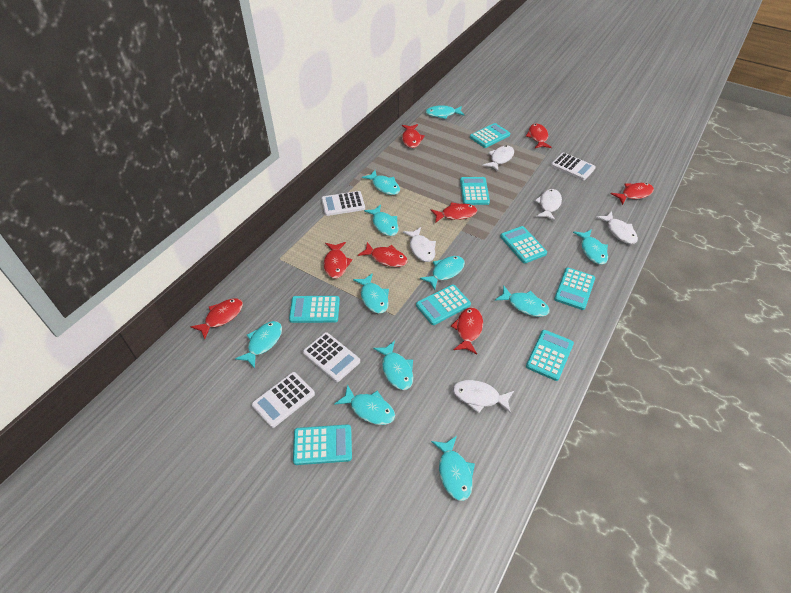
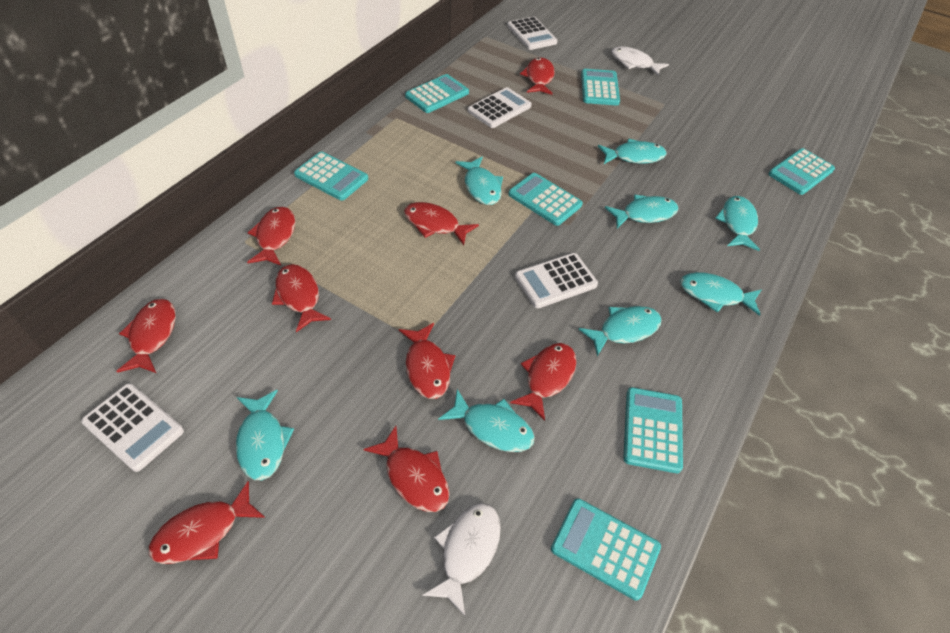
red fish: [191,298,243,339] [324,242,352,279] [358,242,408,267] [402,124,425,148] [430,202,477,223] [451,308,483,354] [526,123,552,148] [611,183,654,205] = 8 -> [116,299,176,373] [149,481,265,564] [247,206,295,266] [272,264,331,332] [363,426,450,512] [399,323,455,399] [404,202,479,245] [510,343,577,421] [520,57,555,95] = 9
turquoise calculator: [289,296,340,323] [293,424,352,465] [416,284,471,325] [460,177,490,205] [470,123,510,148] [500,226,547,263] [526,330,574,381] [554,267,595,310] = 8 -> [294,152,368,201] [405,74,469,113] [508,173,583,226] [551,498,661,601] [581,69,620,106] [623,387,683,473] [768,148,835,195] = 7
turquoise fish: [235,321,282,369] [334,384,395,425] [353,273,389,314] [362,170,400,195] [364,204,399,236] [373,341,413,390] [420,256,465,290] [426,105,464,119] [431,436,475,501] [495,285,550,317] [573,229,608,265] = 11 -> [236,390,294,480] [438,389,535,452] [455,156,503,205] [579,306,662,356] [598,139,667,164] [605,194,679,228] [680,272,762,316] [715,196,760,251] = 8
white fish: [403,227,436,262] [453,380,514,414] [483,145,514,172] [535,189,562,221] [596,212,638,244] = 5 -> [422,503,501,616] [611,46,669,76] = 2

